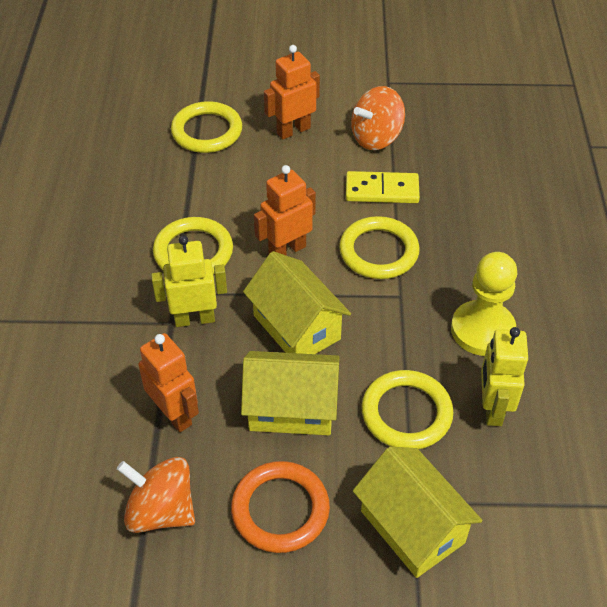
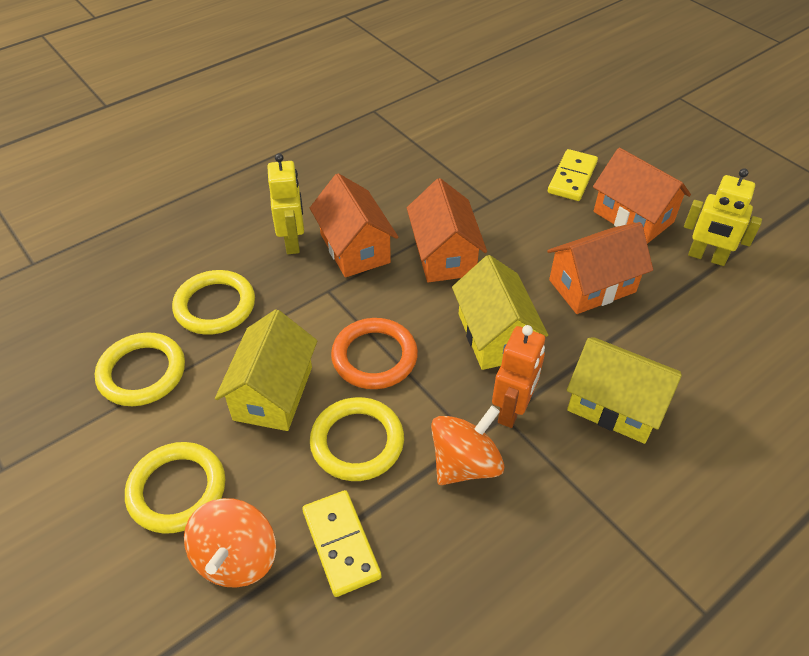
orange house: none = 0 -> [310,173,398,277] [407,178,487,283] [547,222,653,314] [593,148,691,244] = 4
orange robot: [138,333,199,432] [254,165,316,256] [264,45,320,139] = 3 -> [492,325,545,428] = 1
yellow domino: [346,171,420,203] = 1 -> [302,490,382,597] [548,149,598,201] = 2
yellow pawn: [451,252,518,356] = 1 -> none = 0

